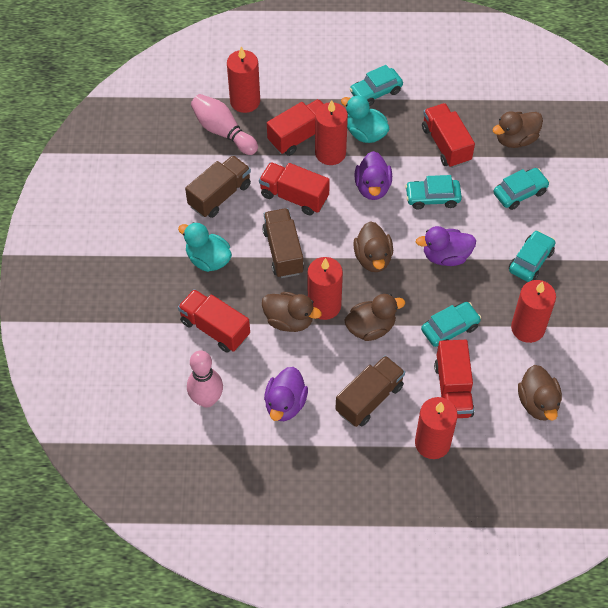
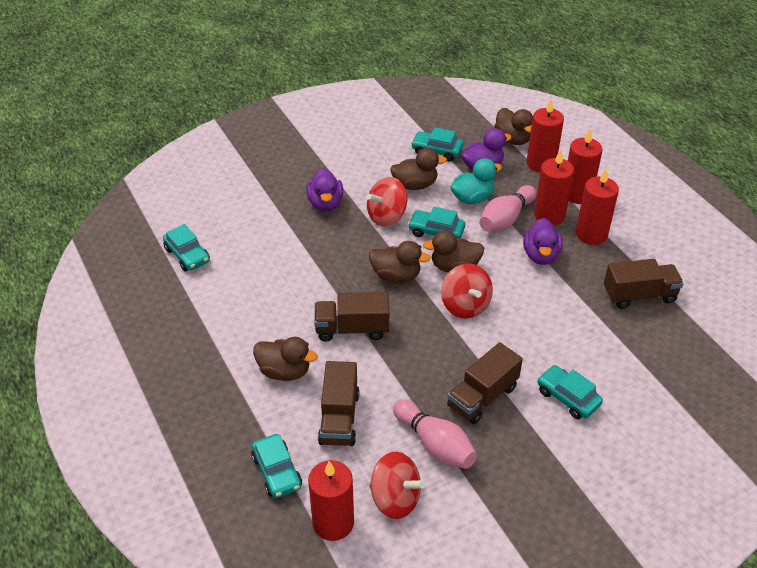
brown truck: [185,155,251,218] [262,208,304,278] [336,356,405,427] = 3 -> [314,292,389,342] [318,361,360,446] [447,342,523,424] [604,259,684,309] = 4
red spinning top: none = 0 -> [367,177,407,227] [369,452,425,519] [441,263,493,319] = 3
red truck: [178,289,250,352] [259,162,330,215] [267,99,323,156] [422,103,475,168] [434,340,474,418] = 5 -> none = 0
turquoise duck: [178,222,232,272] [341,95,389,143] = 2 -> [450,158,502,204] = 1

